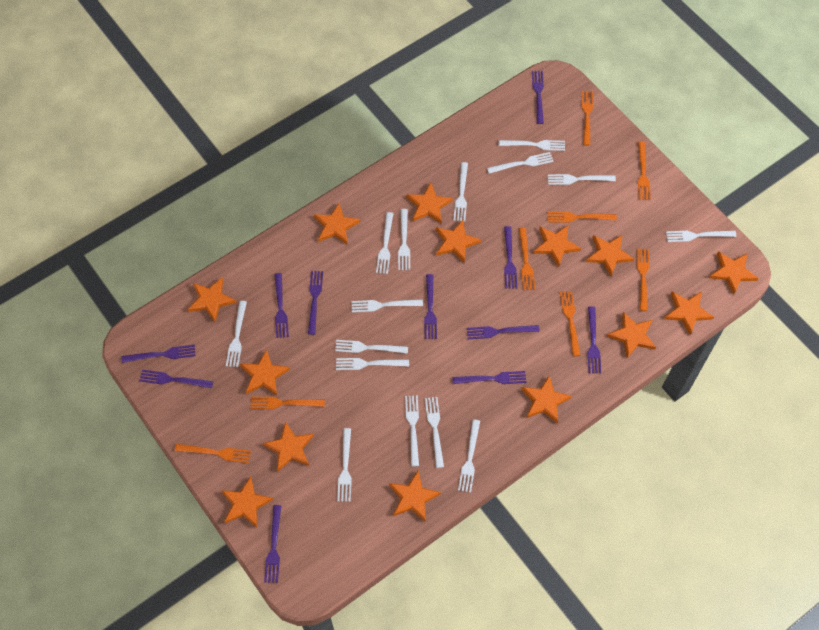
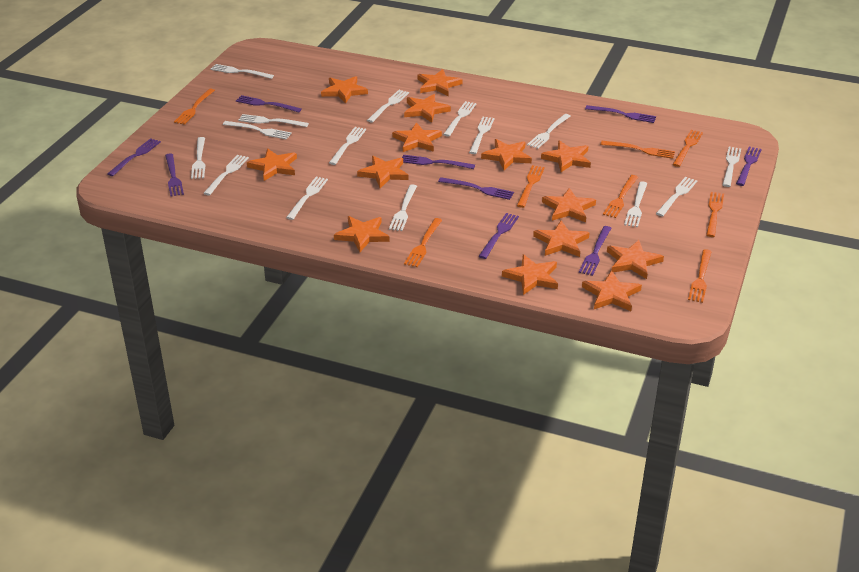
purple fork: [122,345,196,363] [139,370,213,388] [264,505,282,583] [274,273,289,338] [308,271,323,335] [424,274,437,339] [452,371,526,384] [467,325,539,339] [504,226,517,289] [532,71,544,124] [587,307,601,373] = 11 -> [107,138,161,176] [165,153,184,196] [236,95,302,112] [402,155,475,169] [438,177,514,200] [479,213,519,259] [579,226,611,276] [585,105,656,123] [736,147,762,186] = 9

